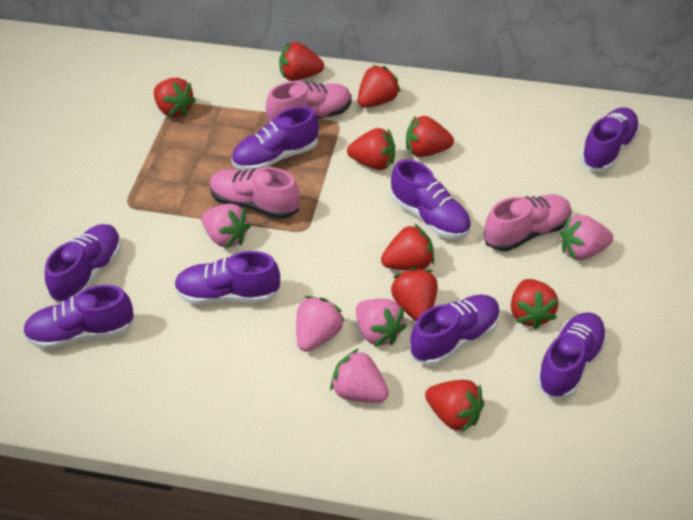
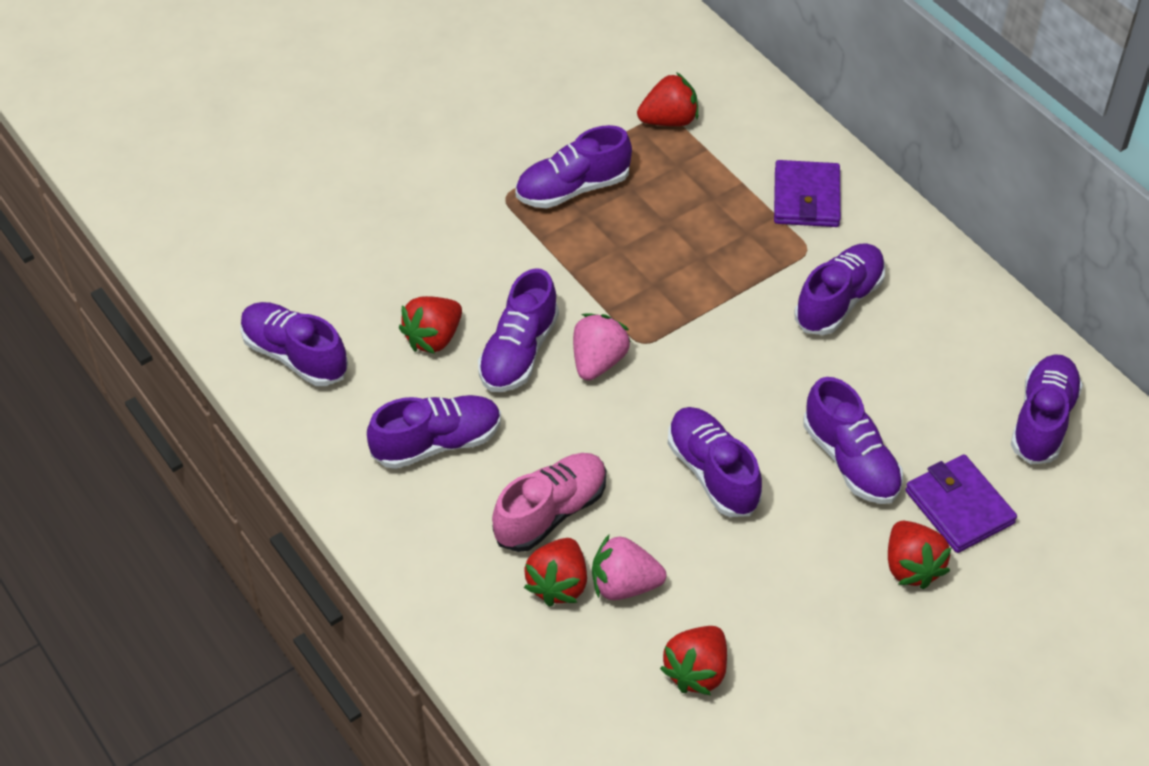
pink shoe: [210,167,300,219] [266,81,352,123] [484,195,572,251] = 3 -> [492,453,606,552] = 1
pink strawberry: [201,203,251,248] [296,296,345,352] [330,349,389,403] [356,299,407,347] [560,215,613,260] = 5 -> [573,313,631,381] [592,535,666,600] = 2
purple wallet: none = 0 -> [774,160,841,227] [905,454,1017,553] = 2
red strawberry: [154,78,196,117] [279,42,324,81] [347,128,395,170] [357,65,401,108] [381,224,434,270] [391,268,438,321] [406,116,454,157] [425,380,484,433] [511,279,559,330] = 9 -> [399,296,462,354] [524,538,587,607] [637,72,698,126] [660,626,727,695] [888,520,952,589] = 5

